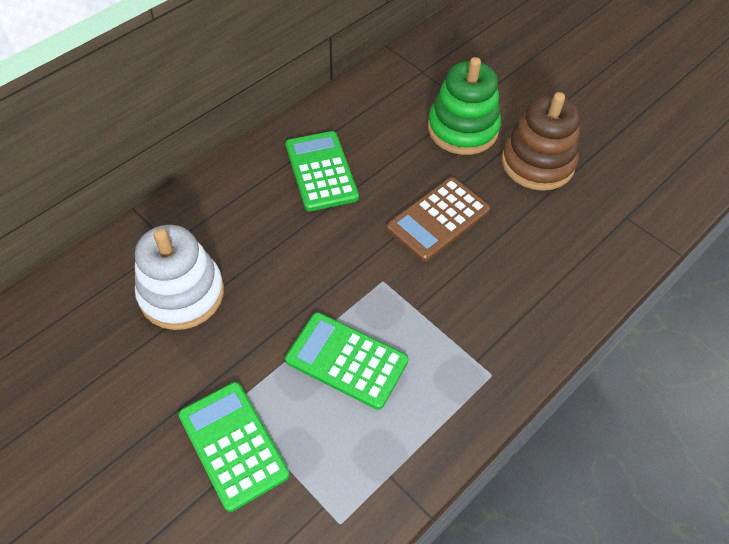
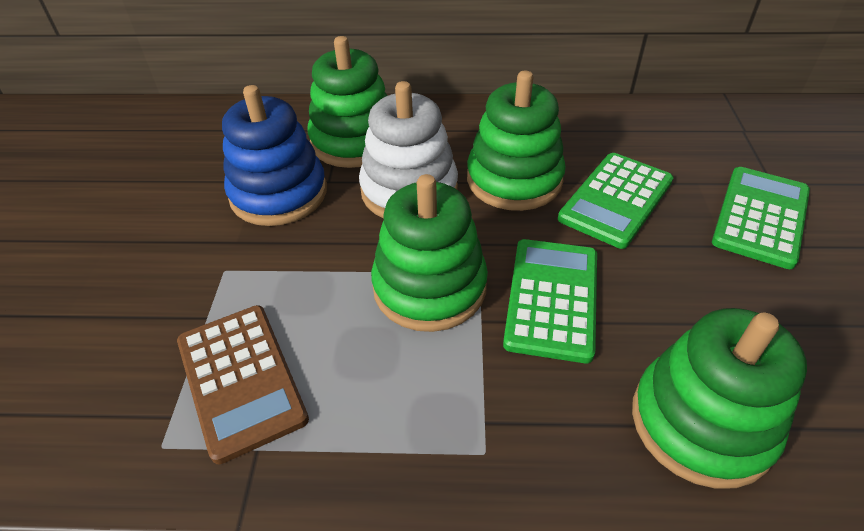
blue stacking toy: none = 0 -> [222,85,327,226] = 1
brown stacking toy: [502,92,580,191] = 1 -> none = 0
green stacking toy: [428,57,501,155] = 1 -> [307,36,388,168] [371,174,488,332] [467,70,566,211] [632,308,807,489] = 4

